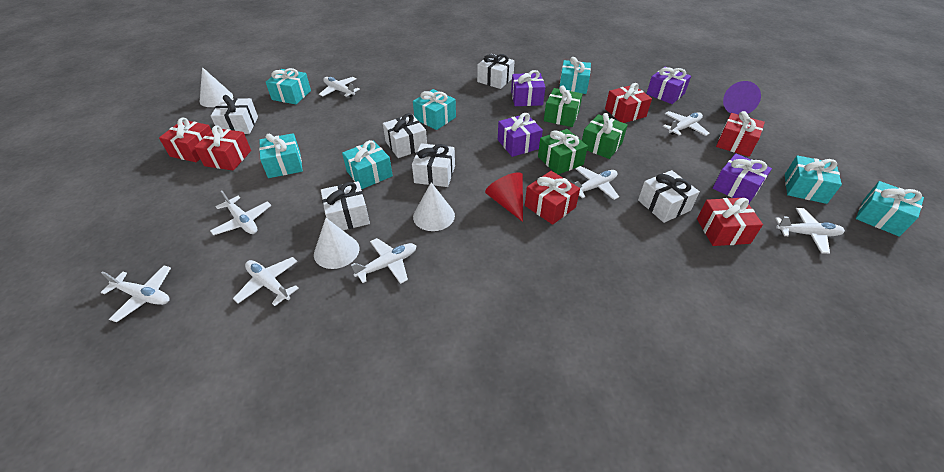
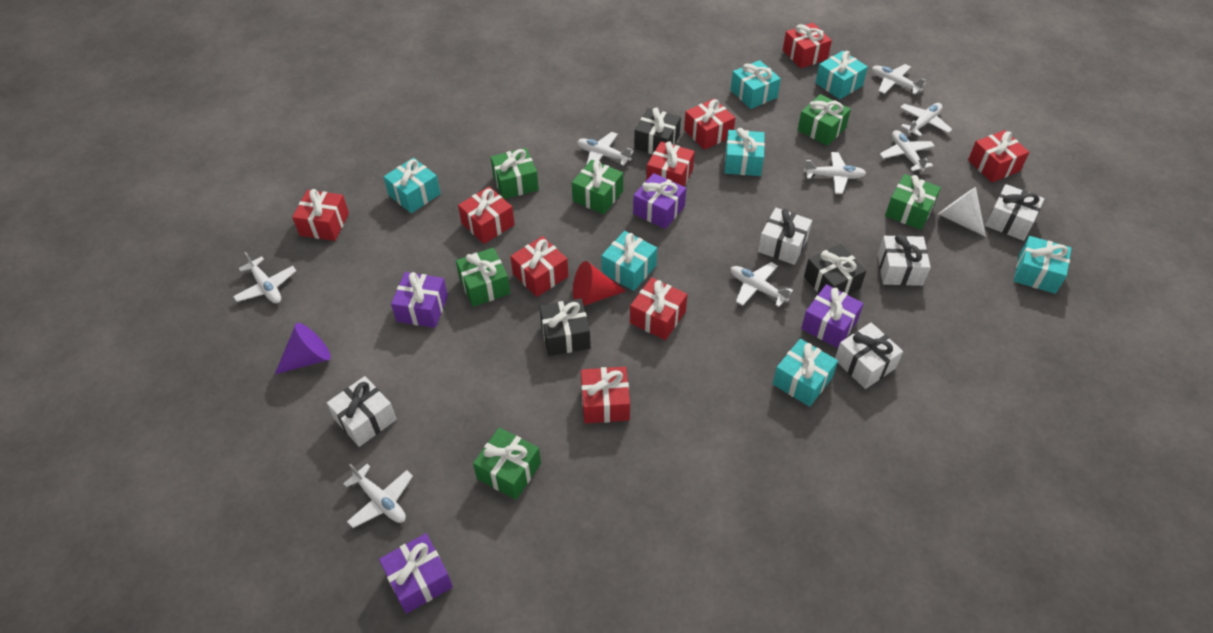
black gift: none = 0 -> [539,298,591,356] [634,108,681,154] [804,244,866,295] = 3
green gift: [538,129,588,174] [544,85,583,127] [582,113,628,159] = 3 -> [456,248,510,307] [473,428,541,500] [490,148,539,199] [572,160,623,214] [798,94,851,146] [885,174,941,230] = 6
red gift: [159,117,211,162] [194,125,251,171] [525,171,580,225] [605,83,652,123] [697,198,763,246] [716,111,765,157] = 6 -> [292,189,349,241] [458,187,515,244] [510,236,568,297] [581,367,630,424] [630,278,687,340] [646,141,695,186] [684,99,735,150] [783,23,832,68] [968,130,1029,182] = 9
white cone: [200,67,233,107] [314,218,359,269] [413,182,455,231] = 3 -> [939,187,986,237] = 1
white gift: [211,95,258,134] [321,181,370,230] [383,113,427,158] [412,143,455,187] [477,54,515,89] [638,170,700,223] = 6 -> [327,376,397,447] [758,208,812,265] [835,323,903,389] [877,234,931,286] [985,184,1044,241] = 5

